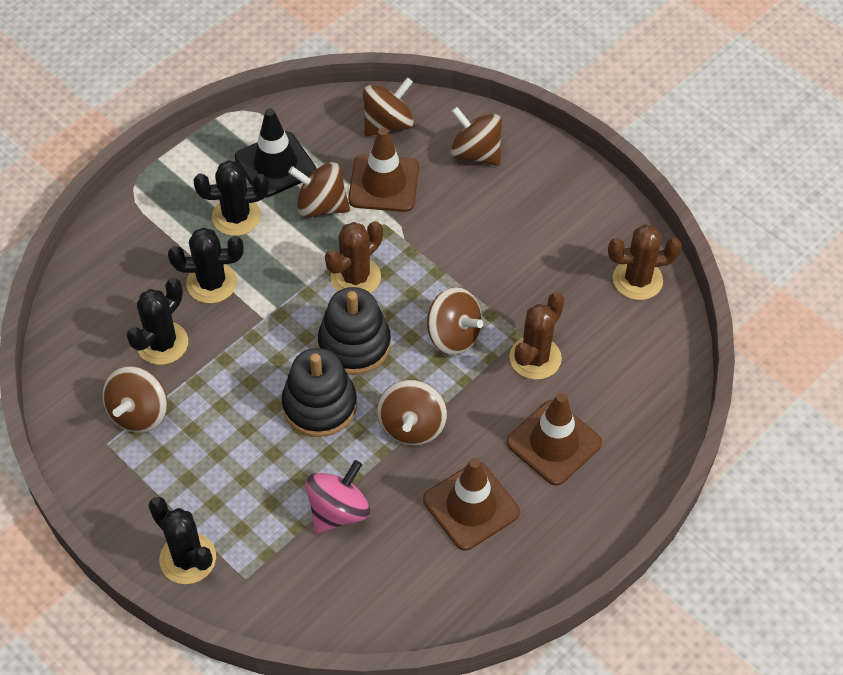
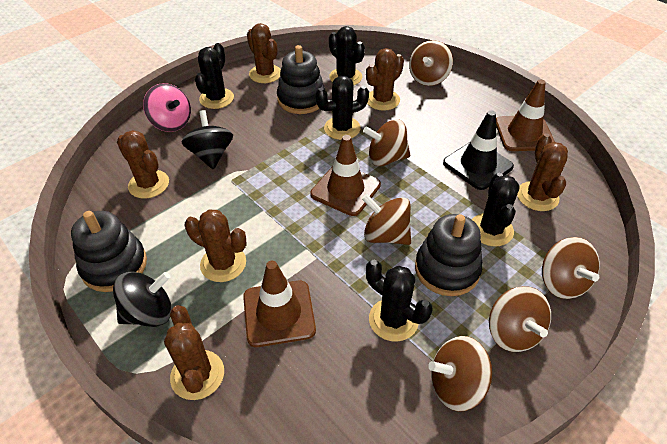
black cactus: [126,278,188,365] [148,497,216,584] [168,228,243,303] [193,160,269,236] = 4 -> [195,43,234,109] [315,76,369,140] [329,26,365,85] [366,260,432,342] [472,173,520,246] = 5
black spinning top: none = 0 -> [113,272,172,327] [182,110,233,170] = 2
black stacking toy: [282,348,357,437] [318,287,391,375] = 2 -> [71,211,147,292] [277,45,325,114] [415,214,483,296] = 3
brown cactus: [325,221,383,293] [509,292,564,380] [608,224,682,300] = 3 -> [117,130,169,199] [164,305,224,400] [185,209,247,282] [247,23,281,83] [366,48,404,111] [517,133,568,211] = 6

